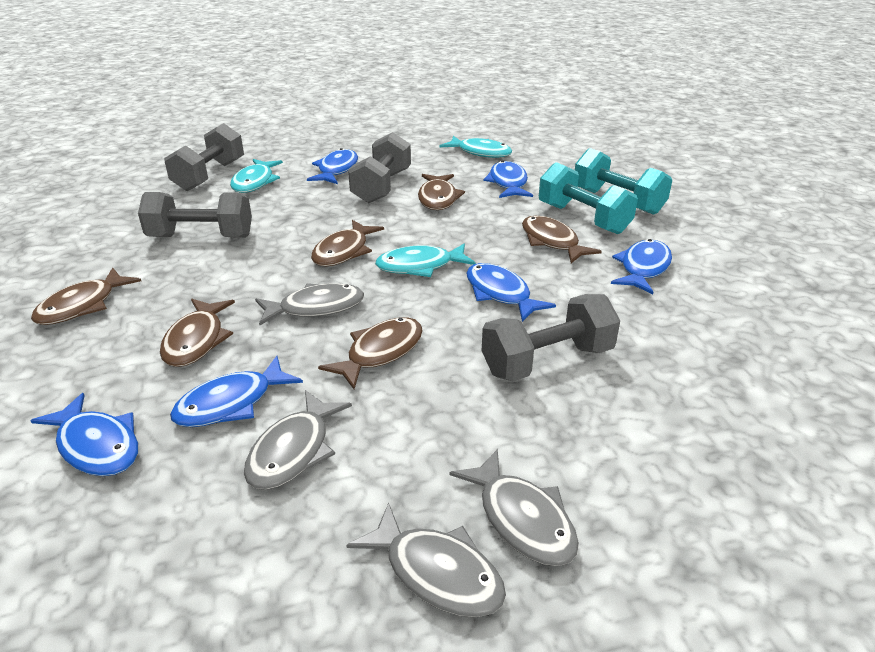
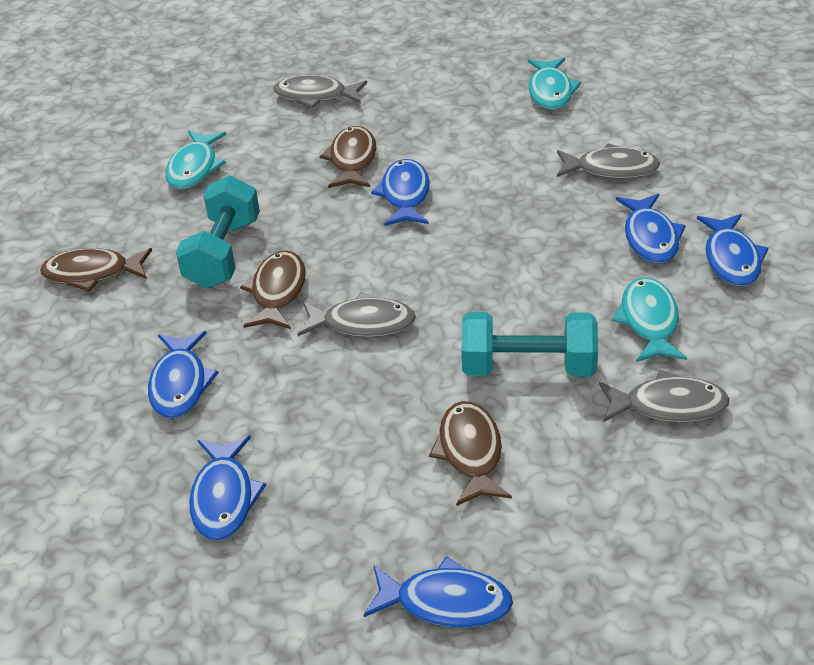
brown fish: [31,268,141,325] [160,299,235,367] [311,220,384,267] [318,317,423,389] [418,174,465,210] [522,216,602,263] = 6 -> [40,248,152,292] [240,250,306,329] [319,126,377,188] [429,401,512,506] = 4
grey dumbbell: [138,192,252,238] [164,123,244,191] [348,132,411,203] [482,294,620,381] = 4 -> none = 0

